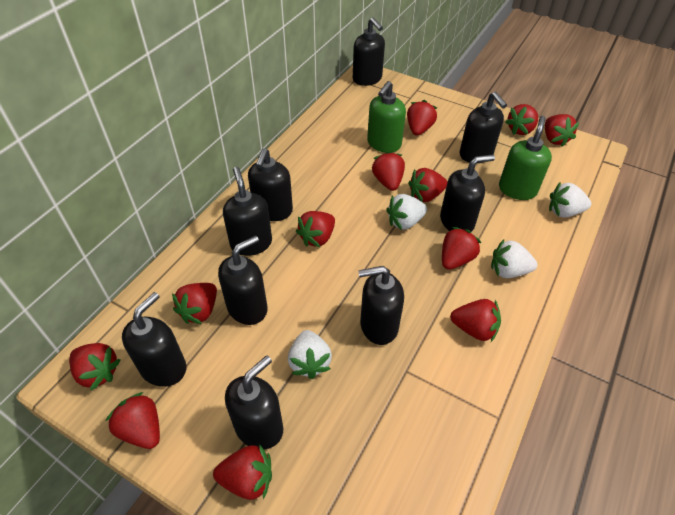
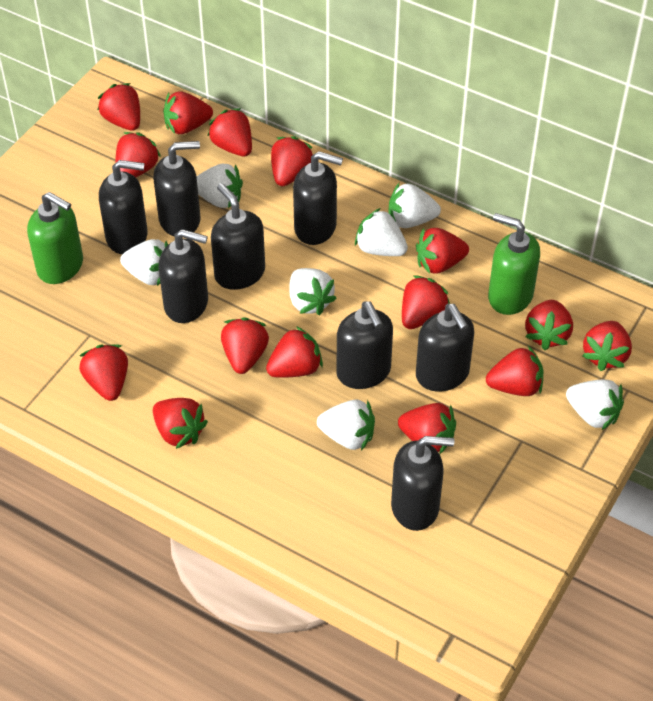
black soap dispenser: [122,292,186,387] [218,235,268,325] [223,167,272,256] [225,356,283,450] [248,148,293,221] [353,17,385,86] [358,266,404,345] [440,154,495,232] [459,92,507,163] = 9 -> [99,160,147,254] [153,141,201,236] [159,229,208,323] [211,183,265,290] [293,151,343,245] [337,301,393,389] [391,436,454,531] [416,304,474,391] = 8
red strawberry: [69,343,121,390] [106,392,160,449] [172,283,217,324] [213,444,272,500] [296,211,335,247] [372,151,405,191] [407,100,437,135] [408,168,447,202] [442,227,481,270] [450,299,501,342] [505,104,538,135] [545,114,579,147] = 12 -> [79,344,128,401] [98,83,140,131] [116,132,161,178] [153,398,208,449] [163,91,213,134] [208,108,252,157] [221,317,269,374] [266,326,323,378] [271,136,313,186] [398,403,456,454] [402,275,450,329] [416,228,469,274] [486,346,543,396] [525,300,573,350] [582,321,632,371] = 15
white strawberry: [288,330,332,379] [386,194,427,230] [491,239,538,278] [549,182,591,218] = 4 -> [120,239,168,286] [196,164,243,208] [290,268,337,315] [317,399,375,451] [355,208,408,256] [389,183,441,228] [566,380,624,431] = 7

